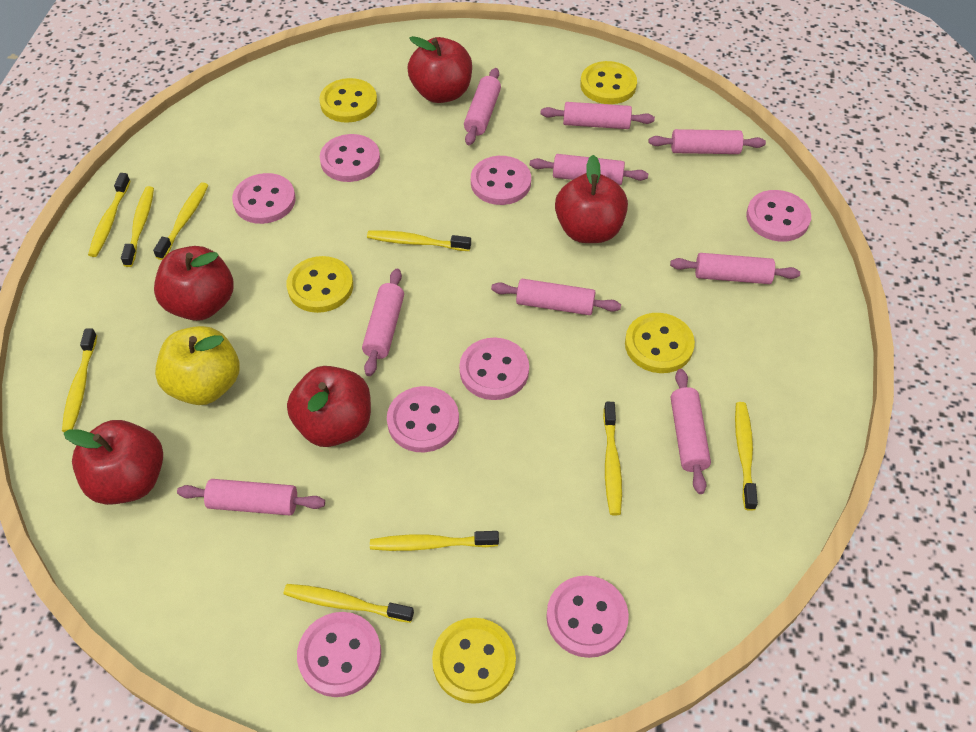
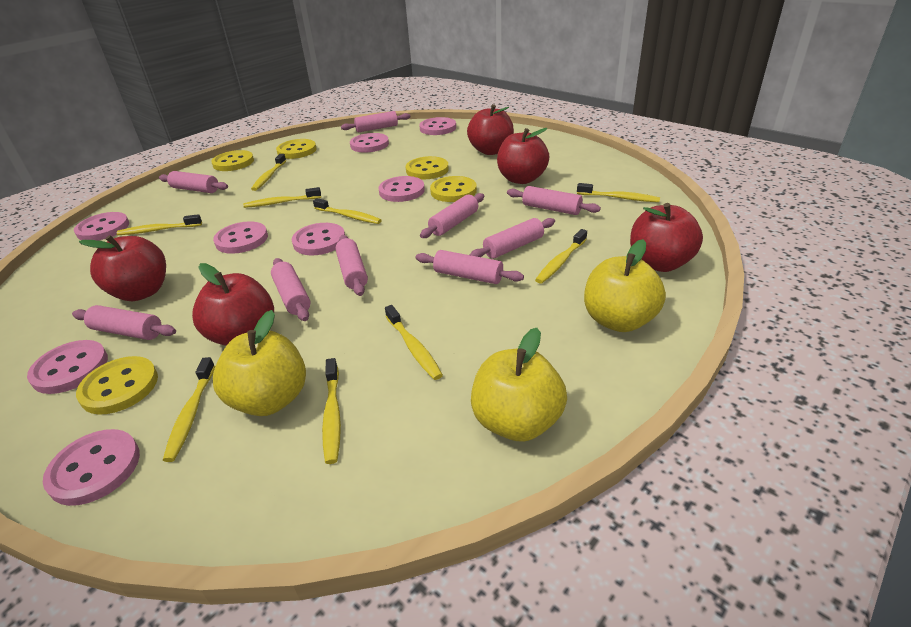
yellow apple: [155,326,239,405] = 1 -> [213,310,306,416] [471,328,567,442] [584,239,666,332] = 3

